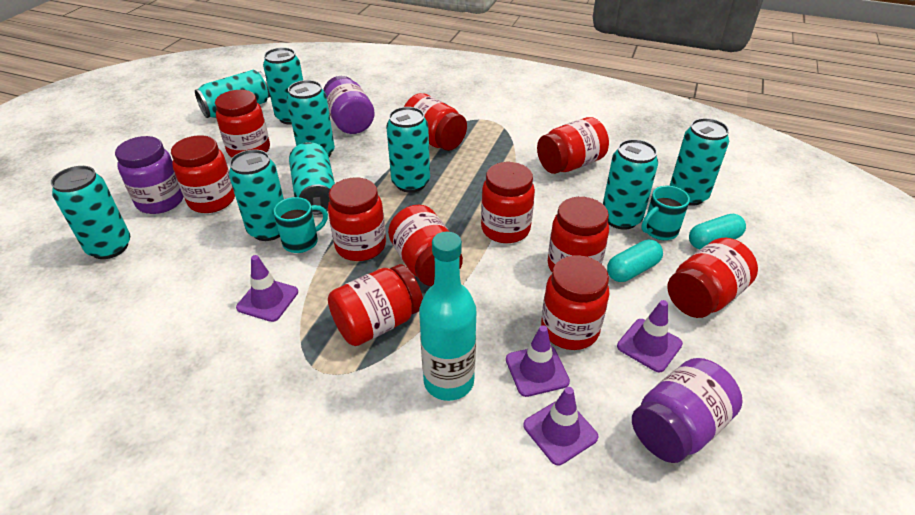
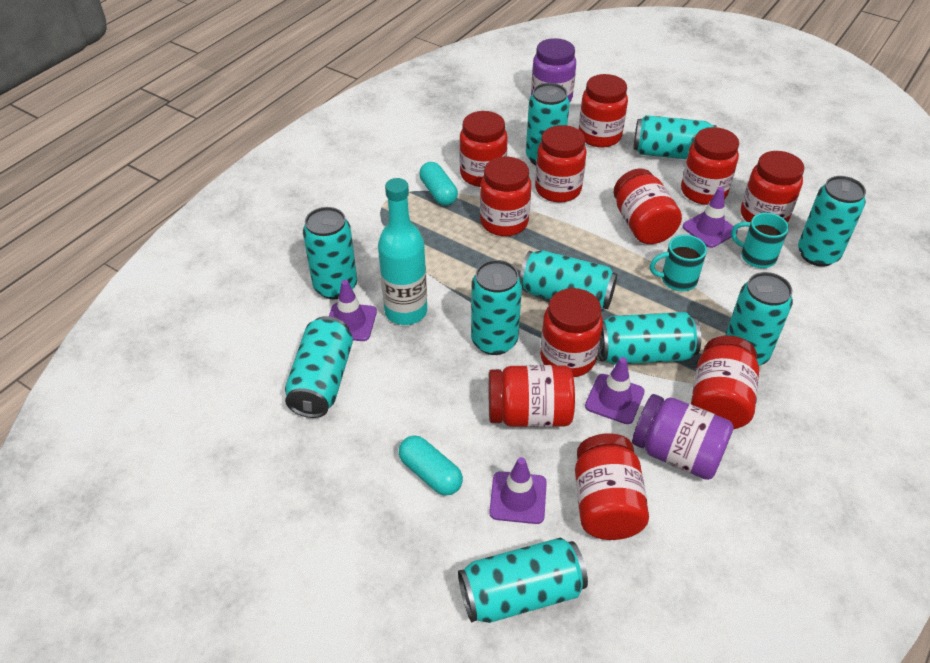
purple jar: [115,136,184,214] [323,76,375,134] [632,358,743,463] = 3 -> [531,38,576,102] [632,394,734,480] = 2
turquoise can: [51,166,130,259] [195,70,270,118] [229,149,284,241] [263,47,303,125] [287,80,335,157] [289,142,335,215] [386,107,430,193] [603,139,658,230] [669,118,729,206] = 9 -> [285,316,353,418] [303,207,357,299] [458,537,588,623] [471,260,522,355] [520,250,617,310] [526,83,570,165] [598,312,701,365] [633,115,717,159] [725,272,793,366] [798,176,866,267] = 10

